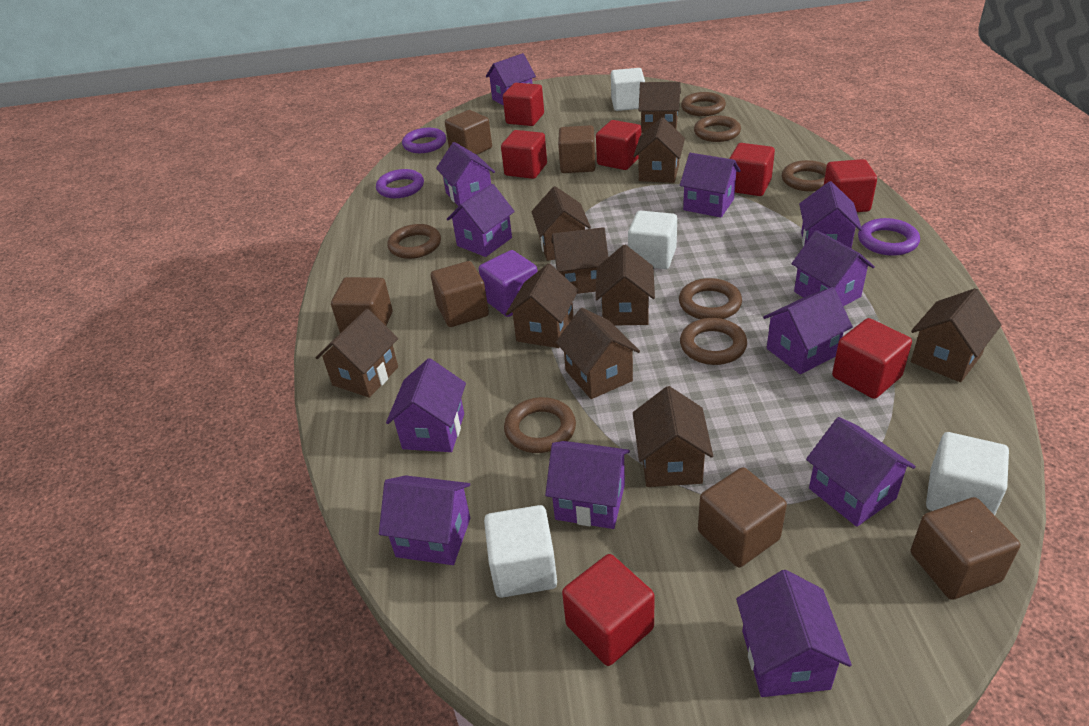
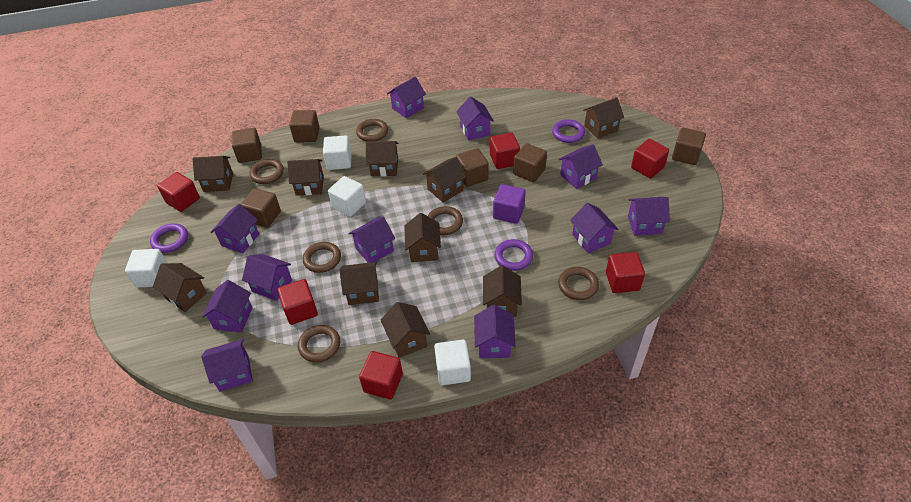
brown ring: [387,224,441,259] [504,397,576,453] [679,278,742,319] [680,318,747,365] [681,92,726,116] [694,115,741,142] [782,160,827,192] = 7 -> [250,159,284,184] [298,325,340,363] [303,242,341,273] [356,119,388,141] [428,206,463,235] [558,267,599,300] = 6
purple house: [379,475,470,565] [386,358,466,452] [436,142,495,206] [447,184,515,257] [486,53,536,106] [545,441,630,529] [680,153,741,217] [736,570,852,697] [763,287,853,374] [792,230,875,306] [799,181,862,248] [806,417,916,527] = 12 -> [201,339,253,392] [202,280,253,333] [211,204,259,254] [242,254,292,301] [349,217,395,263] [387,77,426,118] [456,97,494,141] [474,305,516,358] [558,144,603,189] [570,203,618,253] [628,197,670,236] = 11
red cube: [501,130,547,179] [503,83,544,126] [562,554,655,666] [596,120,641,170] [729,143,775,196] [824,159,877,212] [832,318,912,399] = 7 -> [157,172,200,212] [277,279,318,325] [359,351,403,400] [490,132,520,169] [606,252,645,293] [631,139,669,178] = 6

